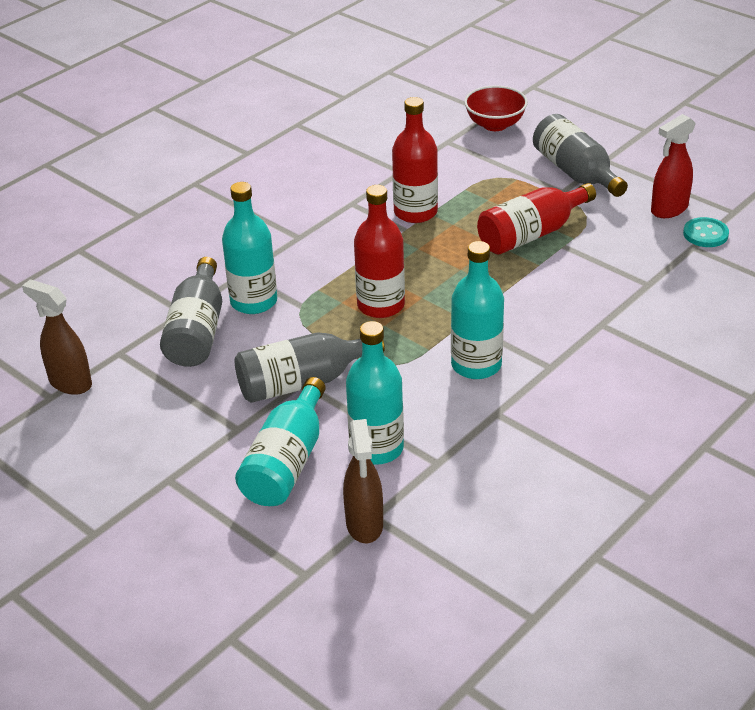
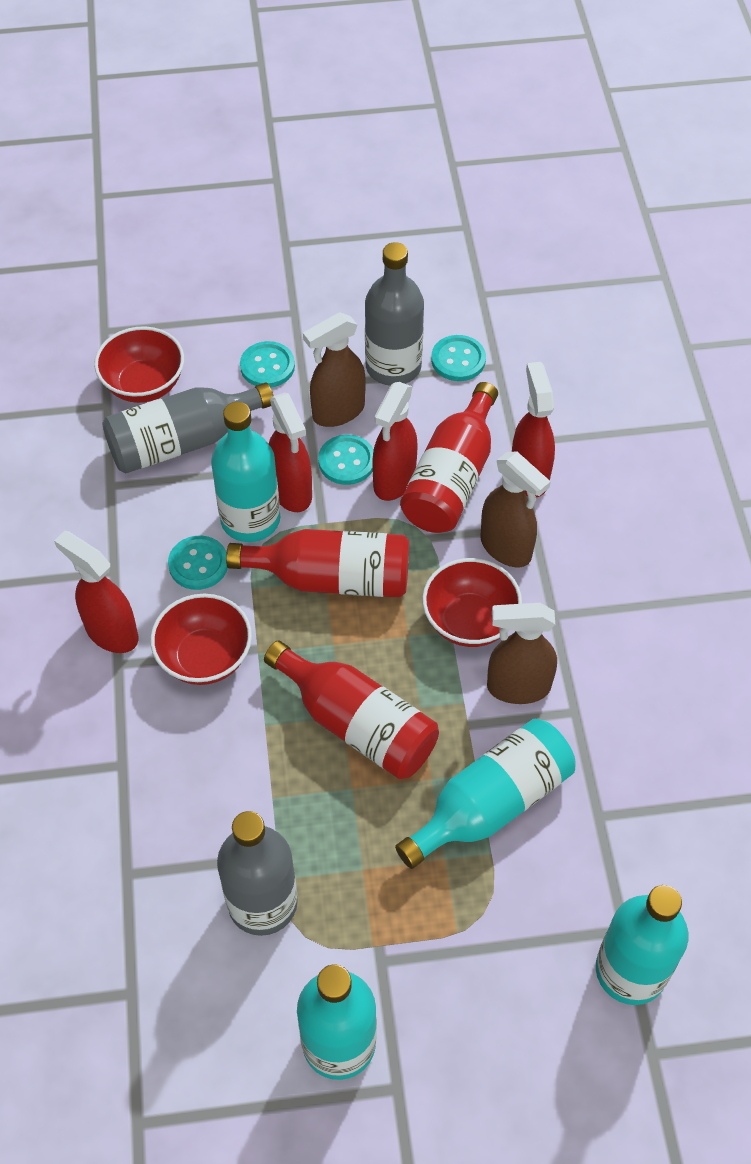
brown spray bottle: [22,279,92,395] [343,419,383,543] = 2 -> [303,312,366,427] [481,452,551,567] [487,603,557,704] = 3
red bowl: [464,85,528,131] = 1 -> [94,326,184,403] [150,594,252,685] [422,558,522,647] = 3
red spray bottle: [651,114,696,218] = 1 -> [54,531,138,653] [269,393,312,512] [372,382,418,501] [512,362,555,497] = 4
turquoise button: [683,217,729,247] = 1 -> [168,536,228,590] [240,341,295,387] [318,435,374,485] [431,335,486,381] = 4

